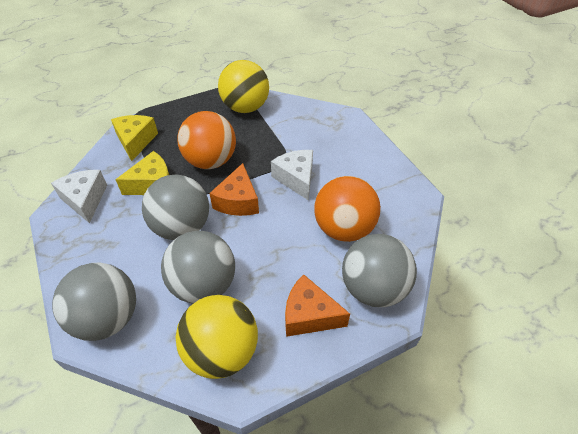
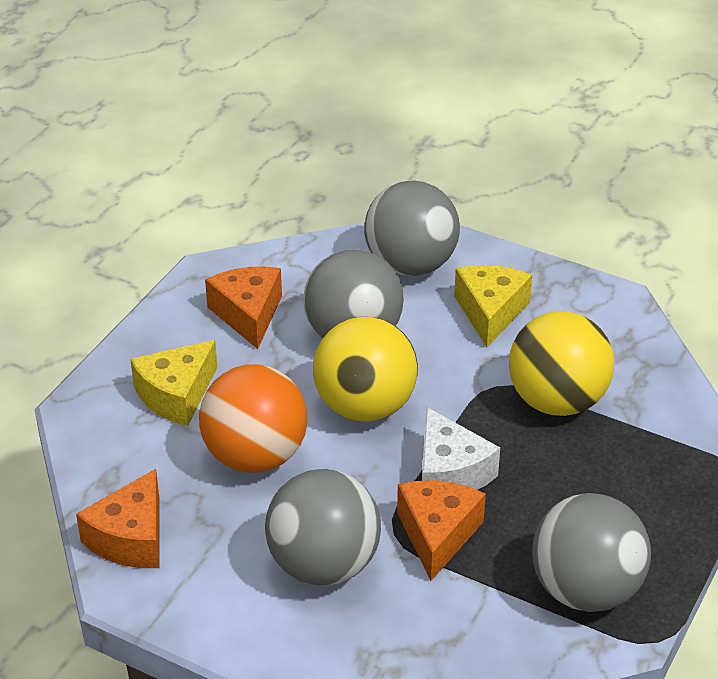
orange ball: [177,111,236,169] [314,176,381,242] = 2 -> [199,364,307,473] = 1
orange cheese: [209,163,259,216] [285,274,350,337] = 2 -> [76,469,159,568] [205,267,282,349] [397,480,486,581] = 3
white cheese: [51,170,107,223] [271,150,313,201] = 2 -> [422,407,500,490] = 1

